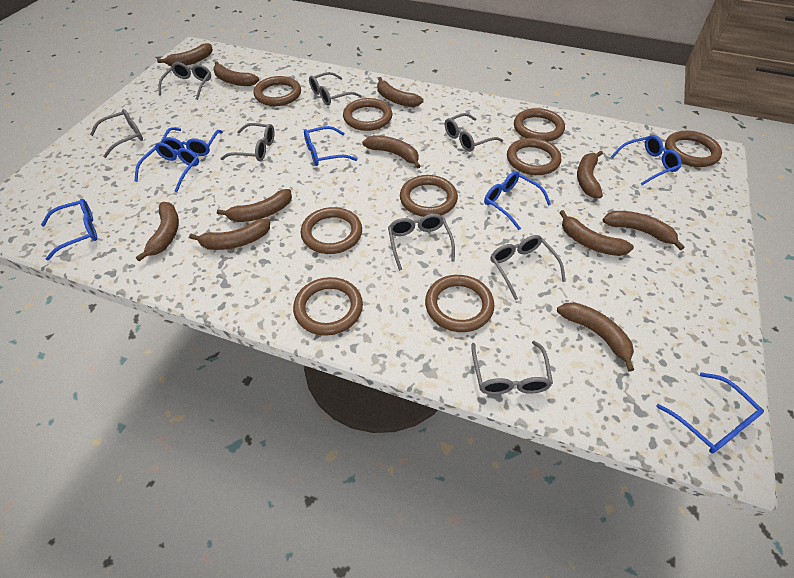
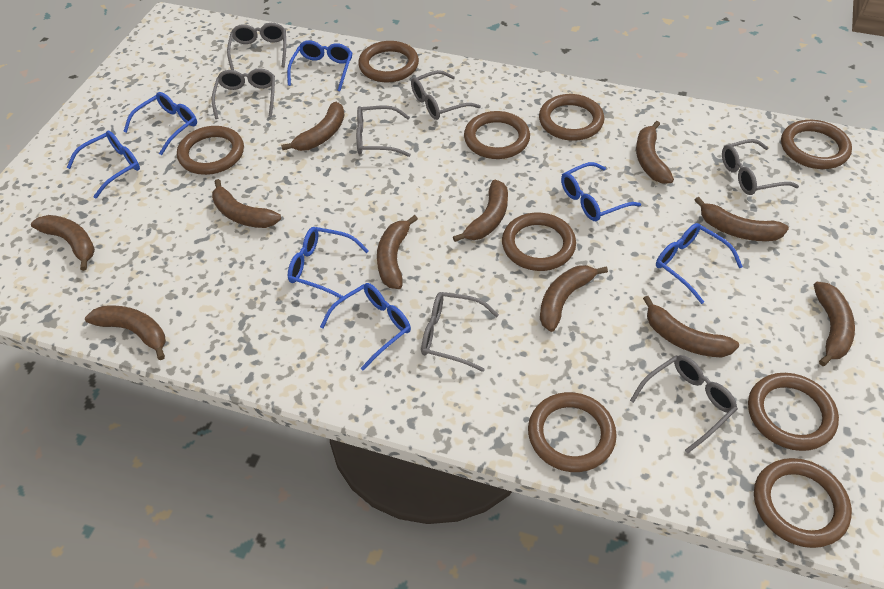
grey glasses: [90,109,143,158] [159,62,211,100] [220,123,274,161] [309,72,362,105] [388,214,455,271] [445,113,503,152] [471,341,553,395] [490,235,566,300] = 8 -> [212,69,275,119] [227,23,286,70] [356,105,411,157] [411,70,481,120] [421,292,499,372] [630,355,738,453] [722,139,799,195] = 7

